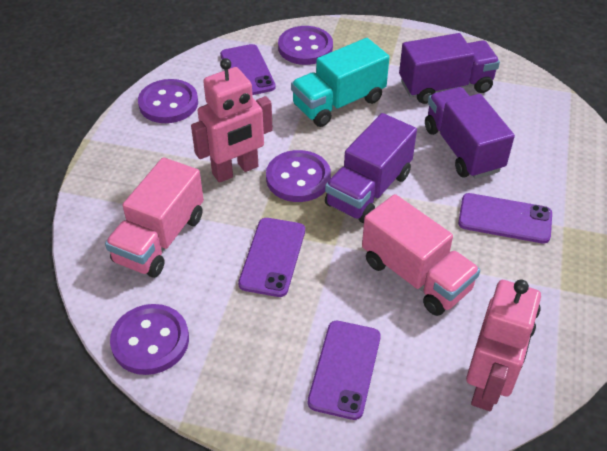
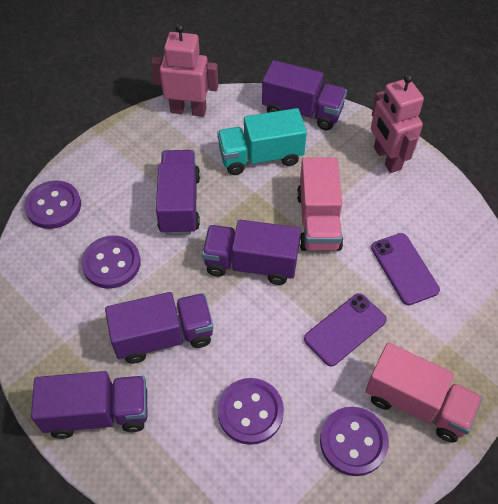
purple phone: [220,44,276,95] [238,218,305,297] [308,321,381,420] [458,193,552,244] = 4 -> [304,293,387,366] [371,233,440,305] = 2
purple truck: [325,113,417,224] [399,33,500,104] [425,87,515,179] = 3 -> [31,371,147,439] [105,292,214,364] [156,150,200,235] [202,220,300,285] [262,60,347,130] = 5

